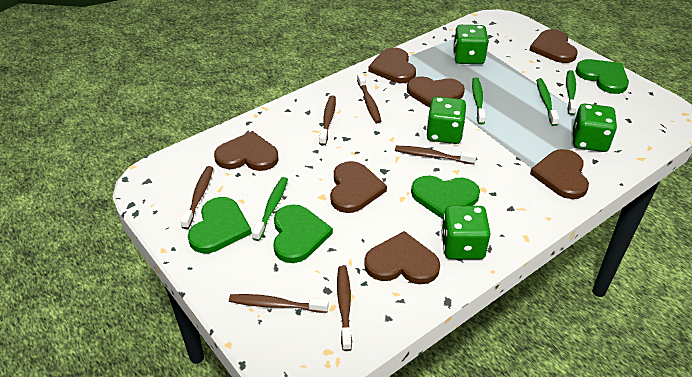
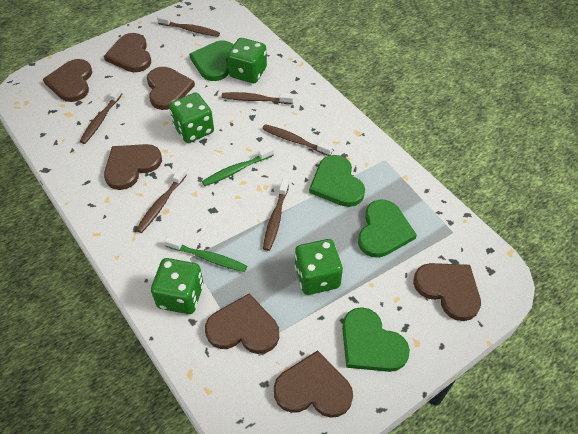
green toothbrush: [252,177,288,241] [472,77,486,125] [536,79,559,126] [566,70,577,115] = 4 -> [164,236,247,272] [202,146,274,186] = 2

